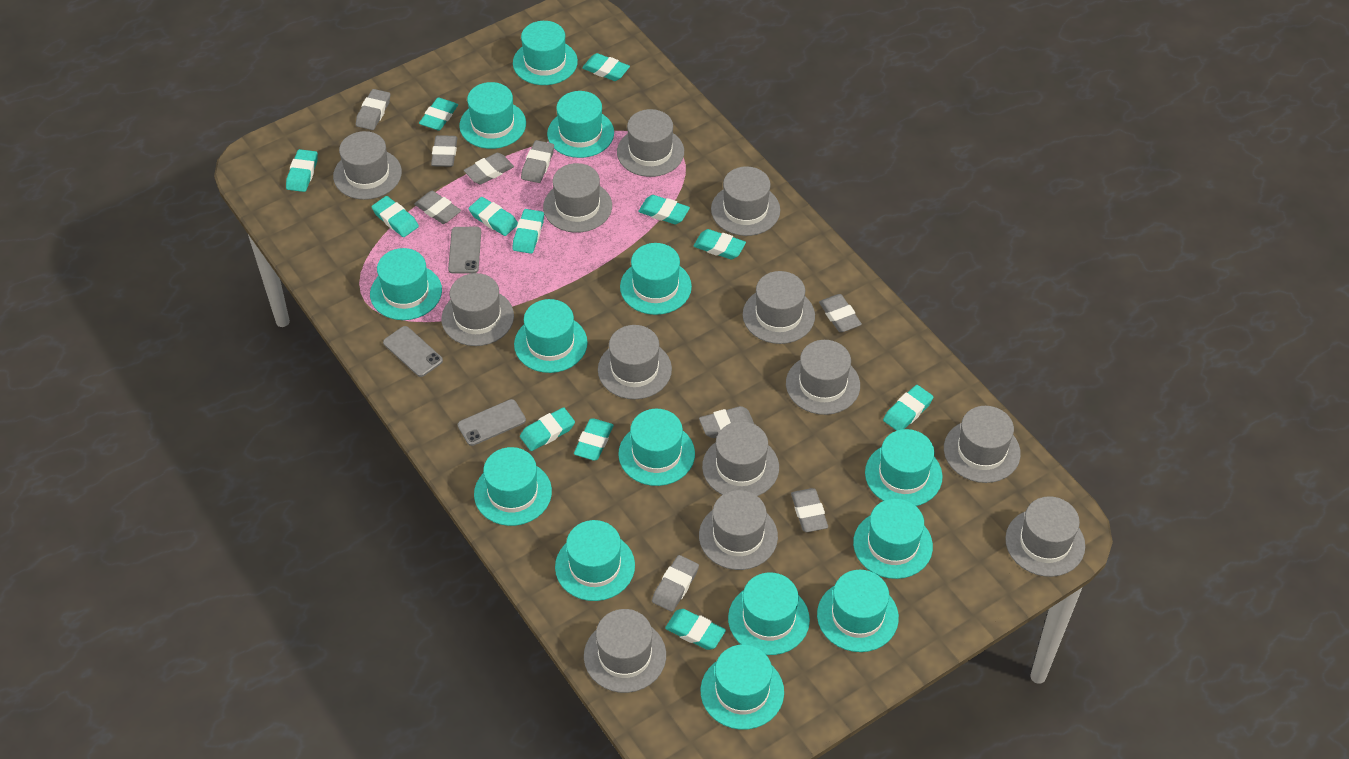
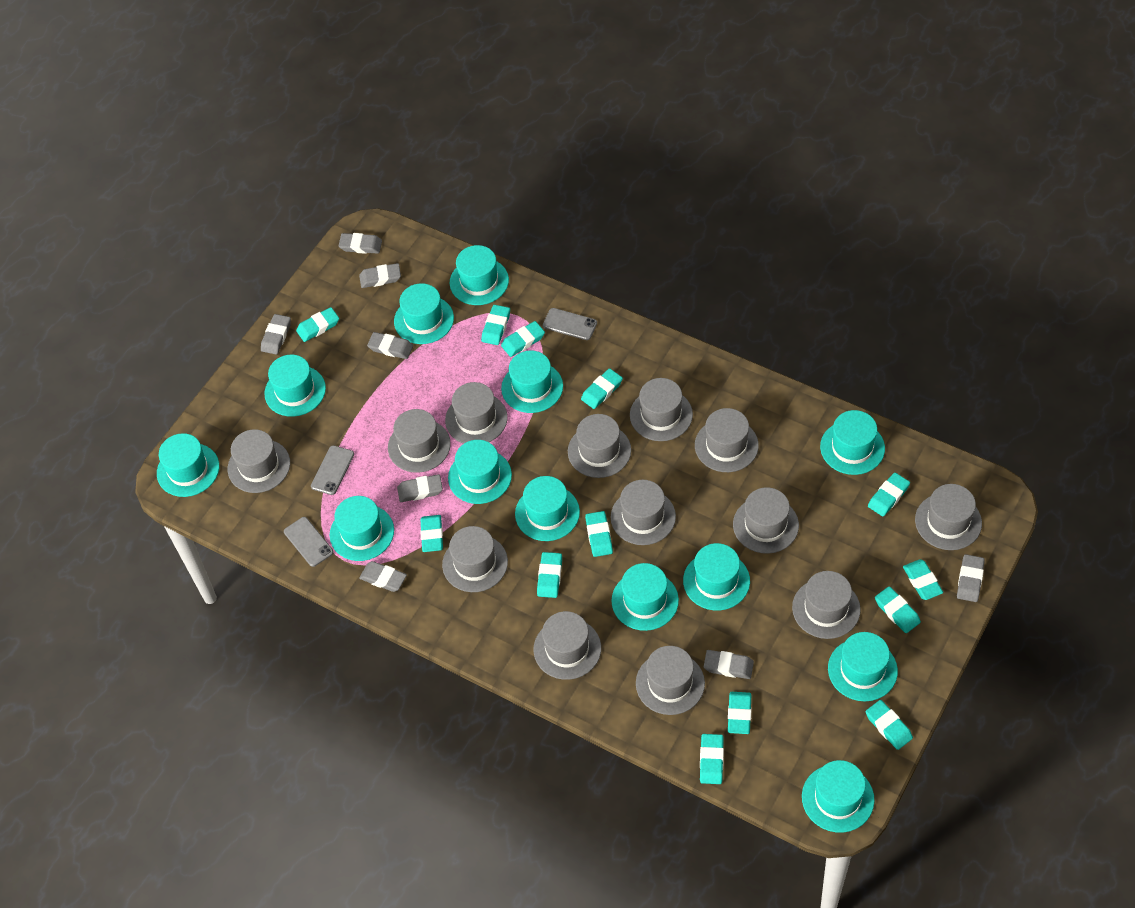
grey eraser: [356,89,390,130] [414,191,461,224] [431,135,457,167] [464,153,514,185] [521,140,554,183] [652,555,699,612] [699,406,754,438] [791,488,828,532] [819,294,862,332] = 9 -> [261,314,291,355] [338,233,382,254] [359,263,401,288] [359,561,407,592] [367,332,413,359] [397,474,443,502] [704,650,754,679] [957,554,985,602] = 8
turquoise eraser: [286,149,318,192] [372,196,419,237] [419,98,458,131] [468,197,518,236] [512,209,544,254] [520,407,575,451] [574,418,614,461] [582,53,630,81] [638,195,690,225] [665,609,726,650] [694,229,746,260] [883,385,934,431] = 12 -> [296,307,339,342] [420,515,443,552] [481,305,510,345] [501,321,545,357] [537,552,562,598] [581,368,623,409] [585,511,613,557] [700,734,724,784] [728,692,751,734] [866,700,913,750] [868,473,910,517] [875,586,921,633] [903,559,943,600] = 13
turquoise hat: [370,248,442,320] [459,82,526,149] [474,447,552,526] [513,21,578,85] [514,299,588,373] [547,91,614,158] [555,520,635,601] [618,409,695,486] [620,243,692,315] [701,645,784,730] [728,572,810,655] [817,570,899,652] [853,499,933,579] [865,429,943,506] = 14 -> [157,433,219,497] [264,355,326,417] [330,496,394,561] [394,283,454,344] [448,440,512,504] [450,245,509,305] [501,351,563,413] [515,476,580,541] [611,563,679,631] [683,543,750,610] [802,760,875,833] [820,410,885,475] [828,632,898,701] = 13

